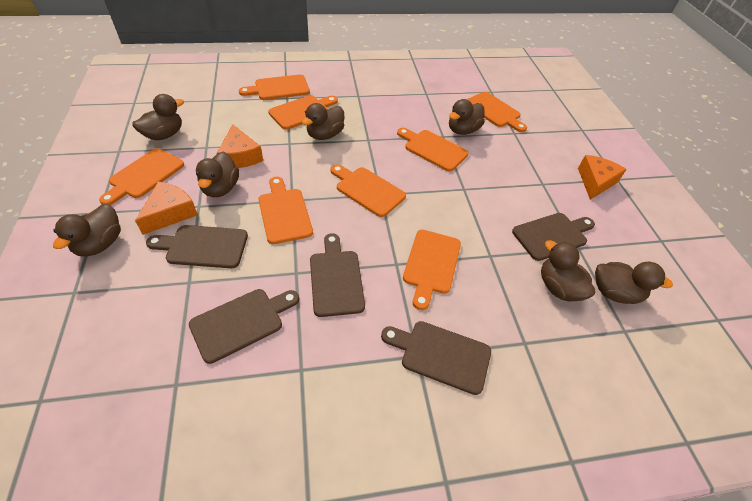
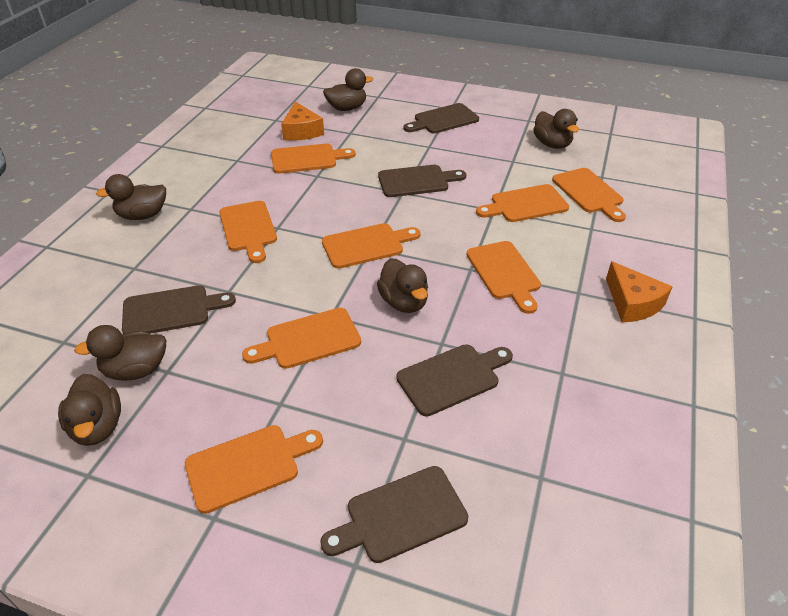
brown duck: [53,204,121,257] [132,94,184,140] [196,152,239,197] [301,103,345,140] [449,99,485,135] [541,240,595,301] [595,262,673,304] = 7 -> [58,374,121,446] [74,325,166,381] [96,174,166,220] [323,68,373,111] [377,258,428,313] [533,109,579,149] = 6
orange cheese: [135,182,198,235] [216,124,263,168] [578,155,627,200] = 3 -> [281,102,324,141] [606,261,673,322] = 2

